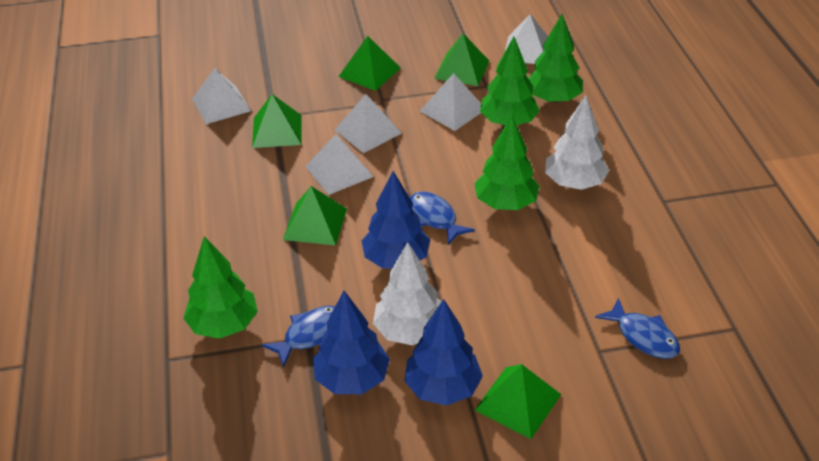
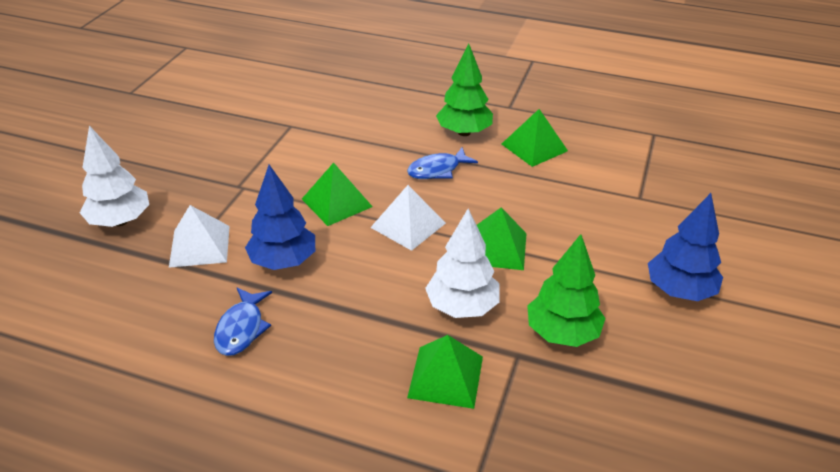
blue fish: [262,306,335,367] [410,191,475,245] [595,298,680,359] = 3 -> [214,288,272,356] [407,147,478,179] = 2
blue tree: [313,291,390,394] [362,171,430,269] [404,299,483,406] = 3 -> [245,165,315,270] [648,193,723,301] = 2
green pyramid: [252,94,301,148] [283,186,347,246] [338,36,400,91] [434,33,489,86] [475,364,561,439] = 5 -> [302,163,373,226] [407,335,483,409] [477,208,527,270] [502,109,568,167] = 4
green tree: [183,236,258,339] [474,115,540,210] [480,37,540,126] [528,14,583,103] = 4 -> [436,44,493,136] [527,234,606,347] = 2
white pyramid: [192,68,251,124] [305,134,373,195] [335,94,402,153] [420,73,481,131] [505,14,548,64] = 5 -> [169,205,230,268] [370,185,446,251] = 2

